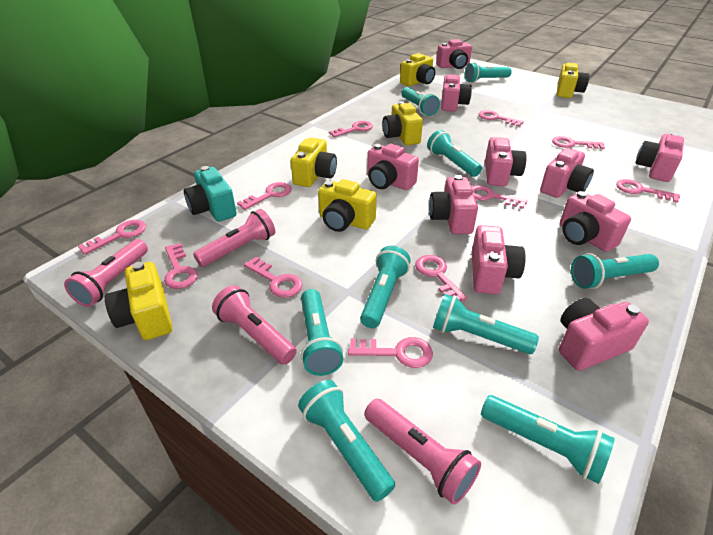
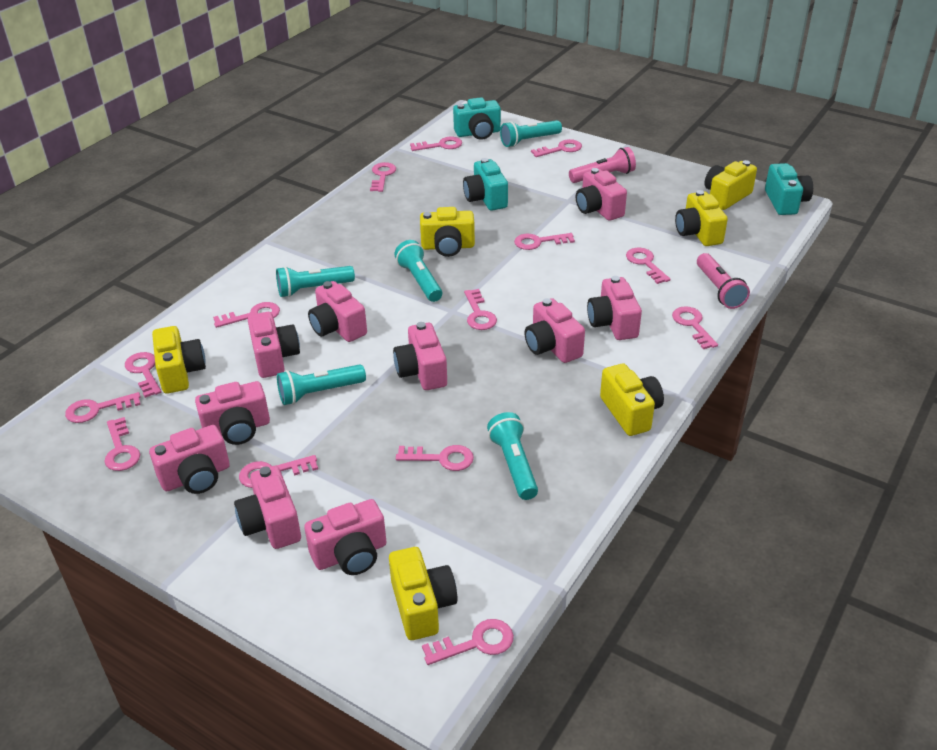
pink flashlight: [64,239,148,307] [193,209,275,267] [212,285,297,365] [364,399,481,505] = 4 -> [569,147,636,183] [697,253,750,309] = 2
pink key: [78,220,146,255] [164,243,198,289] [237,182,292,210] [244,256,303,298] [329,121,373,137] [348,337,433,368] [415,255,467,301] [472,185,527,209] [478,110,524,126] [552,136,605,149] [616,179,680,203] = 11 -> [65,392,141,423] [104,417,140,471] [125,352,162,398] [213,302,280,328] [239,455,318,488] [370,162,396,192] [396,445,474,471] [410,137,462,151] [422,619,514,665] [464,289,497,330] [514,233,575,250] [531,139,582,157] [626,248,670,284] [672,306,718,349] = 14
turquoise camera: [184,166,237,222] = 1 -> [453,97,501,140] [463,158,508,211] [765,163,813,215] = 3
turquoise flashlight: [298,380,395,502] [301,289,343,376] [360,246,411,328] [402,87,440,116] [427,130,482,177] [433,294,539,354] [465,62,512,83] [481,395,615,484] [571,253,659,289] = 9 -> [276,266,355,297] [277,364,366,405] [394,240,442,302] [487,412,538,500] [500,120,562,147] = 5

